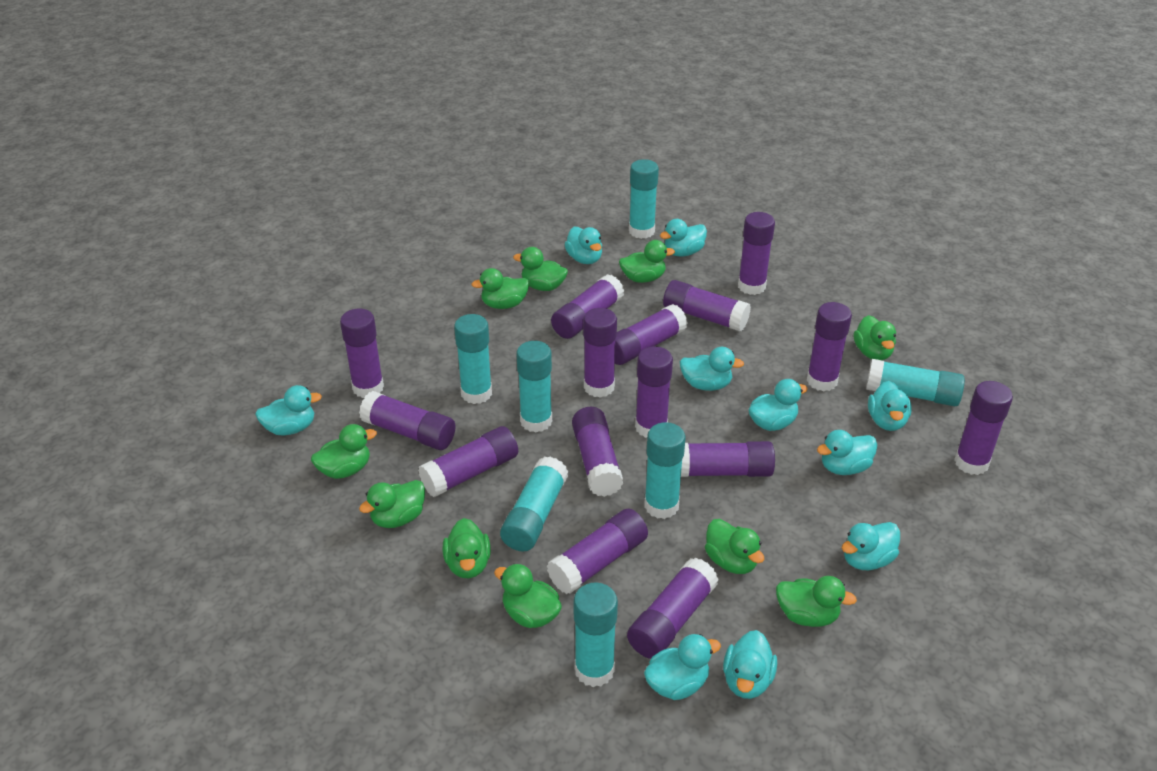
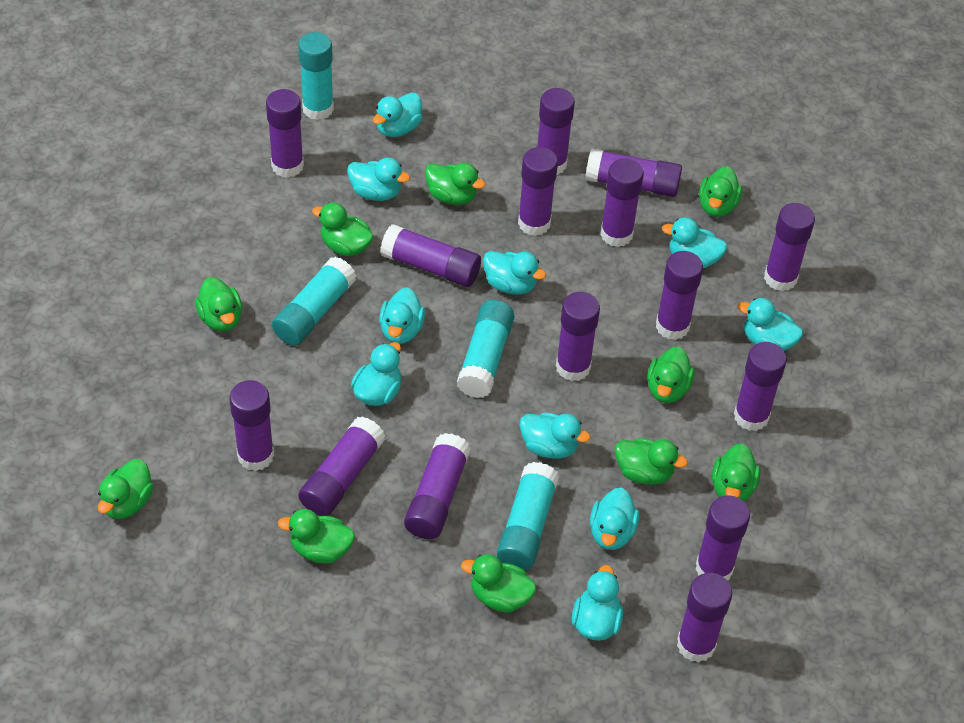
turquoise glue stick: [454,314,492,404] [500,457,569,552] [516,341,552,432] [574,583,618,687] [629,159,659,239] [644,422,686,519] [866,359,965,406] = 7 -> [272,257,356,346] [298,32,334,120] [457,300,515,398] [497,462,559,570] = 4

